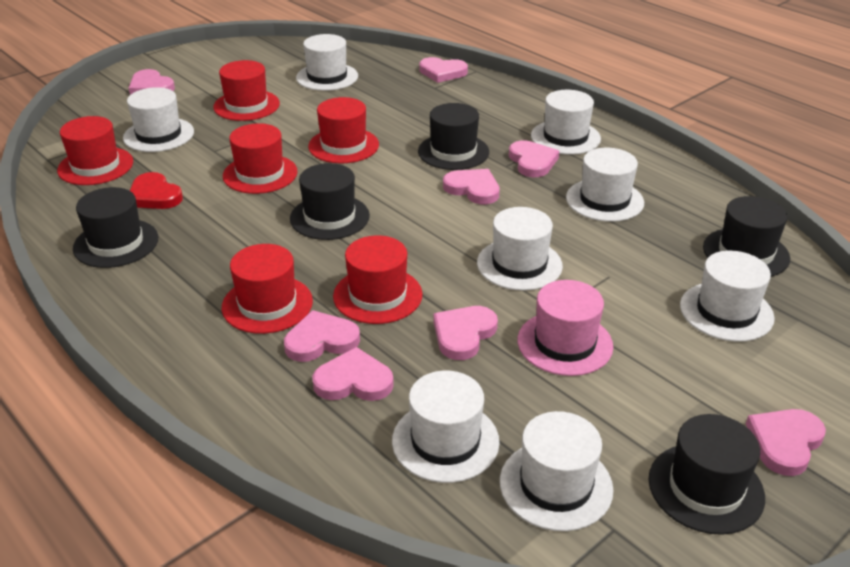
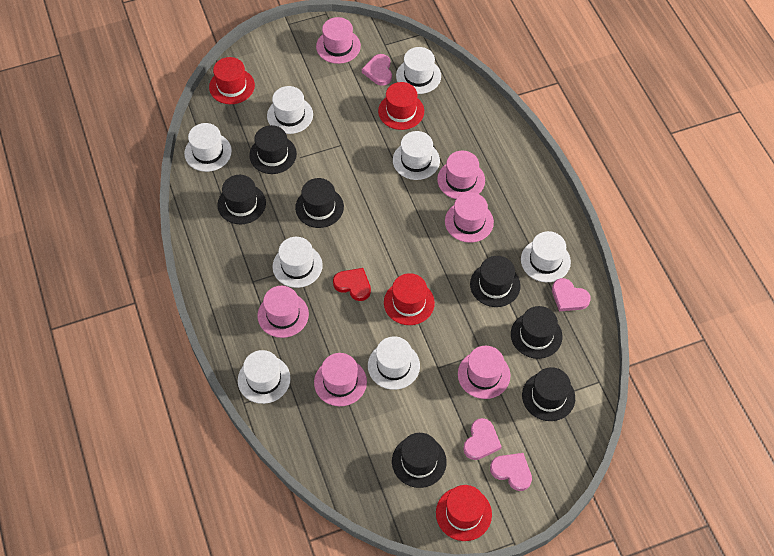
black hat: [73,187,158,268] [290,163,370,240] [418,103,489,170] [649,414,765,535] [703,196,790,277] = 5 -> [217,175,266,224] [249,125,297,174] [295,178,344,228] [392,433,447,488] [470,256,521,307] [511,306,562,359] [522,367,575,421] = 7
pink hat: [517,280,613,376] = 1 -> [258,286,309,338] [314,353,367,406] [316,17,361,64] [437,151,485,199] [445,192,494,243] [458,346,510,399] = 6
pink heart: [129,69,175,95] [284,310,360,362] [312,347,394,401] [419,57,468,83] [433,306,498,360] [443,169,500,204] [509,140,559,177] [746,409,826,476] = 8 -> [362,54,392,86] [463,418,502,460] [490,453,532,491] [552,278,591,311] = 4
red hat: [57,116,133,185] [213,60,280,121] [222,244,313,334] [223,123,297,194] [308,97,379,163] [333,235,423,324] = 6 -> [209,57,255,104] [378,82,424,130] [384,273,435,325] [436,485,492,541] = 4

